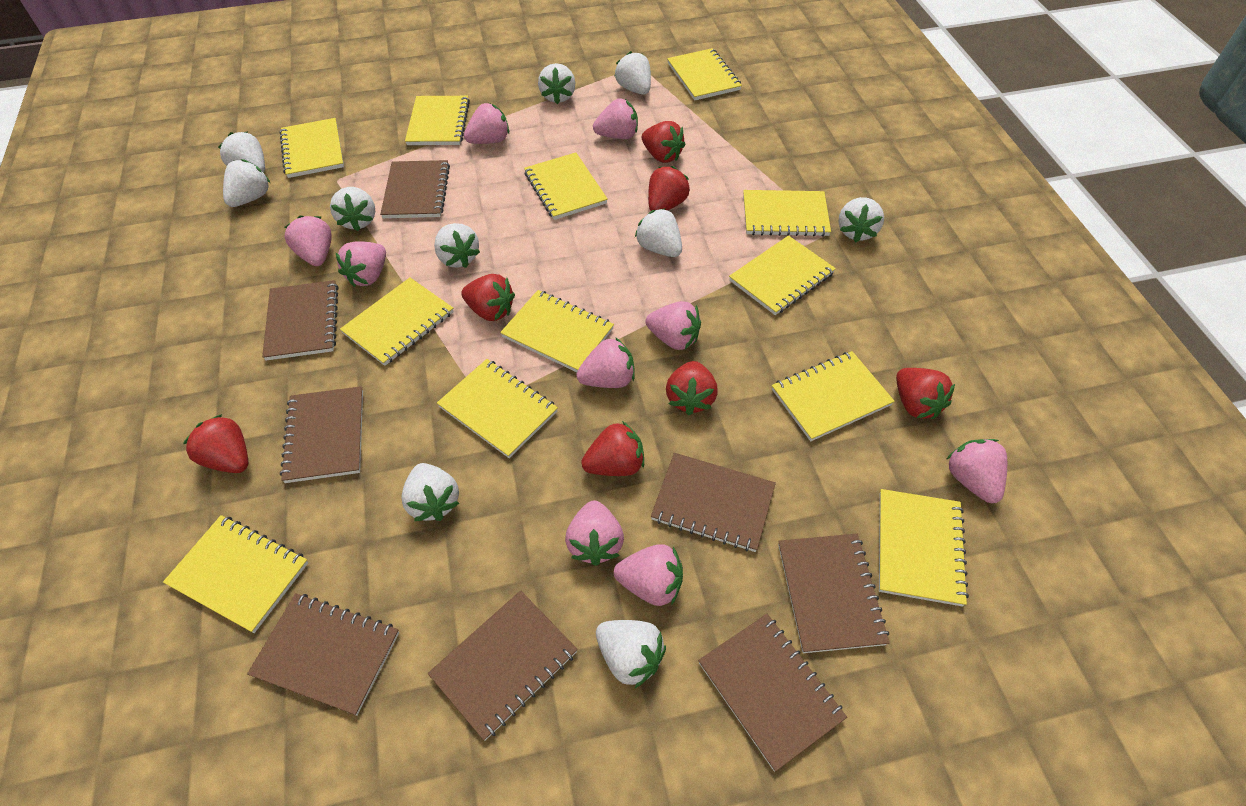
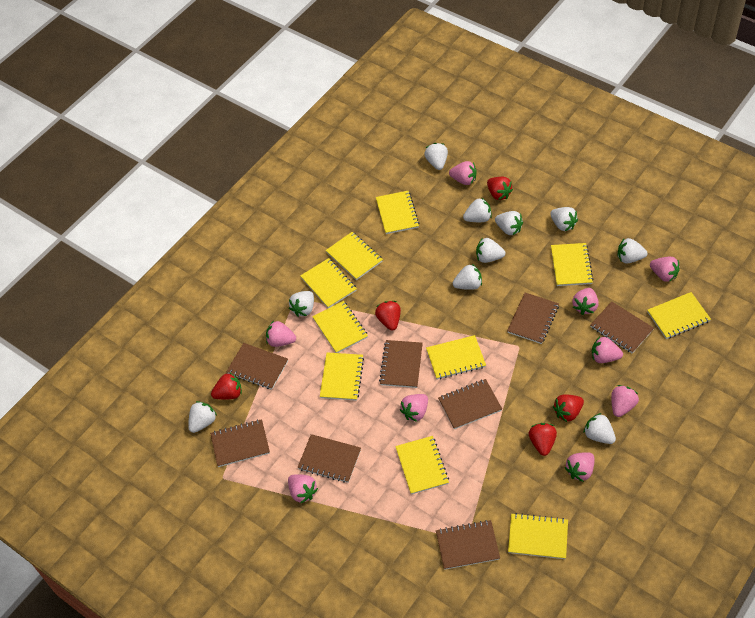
red strawberry: [183,414,248,473] [461,274,515,321] [581,421,644,476] [642,121,686,163] [648,166,690,211] [666,361,718,415] [896,368,955,419] = 7 -> [211,373,242,400] [375,301,401,331] [487,177,513,200] [529,423,557,456] [553,394,584,422] = 5
yellow notebook: [163,515,308,633] [280,118,344,178] [340,278,453,366] [405,96,470,145] [437,359,558,458] [500,290,614,372] [524,152,608,220] [667,48,742,100] [729,235,836,315] [743,190,831,237] [772,351,895,441] [879,489,969,607] = 12 -> [300,258,357,308] [312,301,368,353] [320,352,364,401] [326,232,383,280] [376,191,419,234] [395,436,449,494] [426,335,486,379] [508,513,568,559] [551,243,594,286] [647,292,711,339] = 10

